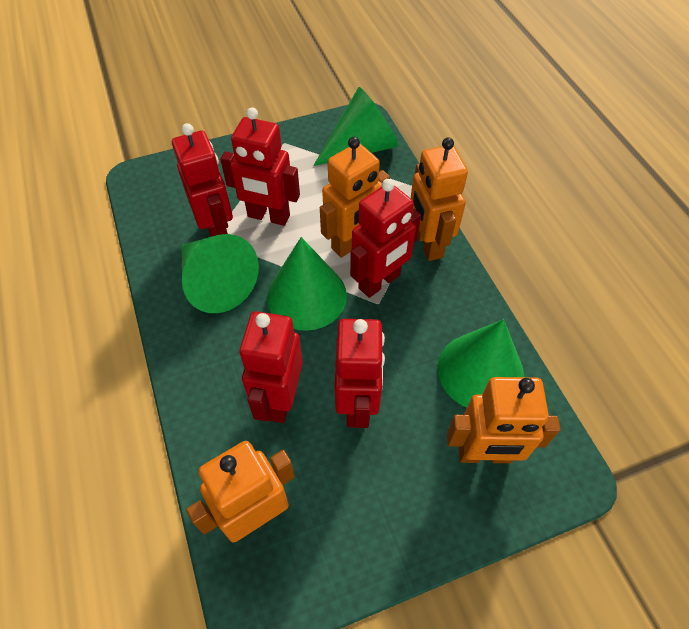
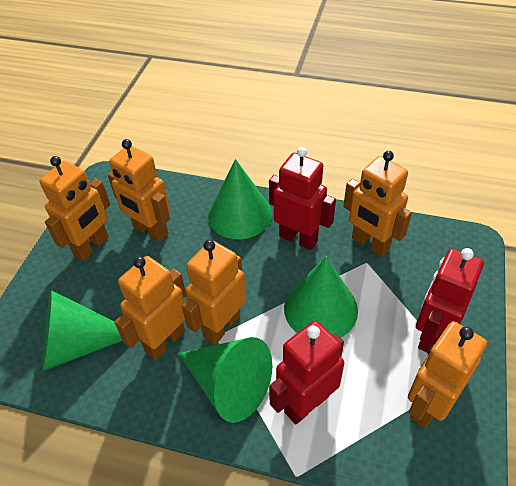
orange robot: [186,441,295,542] [320,137,390,258] [411,137,468,261] [447,377,560,463] = 4 -> [39,156,110,261] [108,139,170,242] [115,256,186,360] [182,240,246,345] [343,151,412,257] [408,321,487,428] = 6
red robot: [172,123,233,237] [220,107,300,226] [239,311,303,423] [335,319,385,428] [350,179,421,298] = 5 -> [269,147,336,250] [269,321,344,425] [416,248,484,353] = 3

